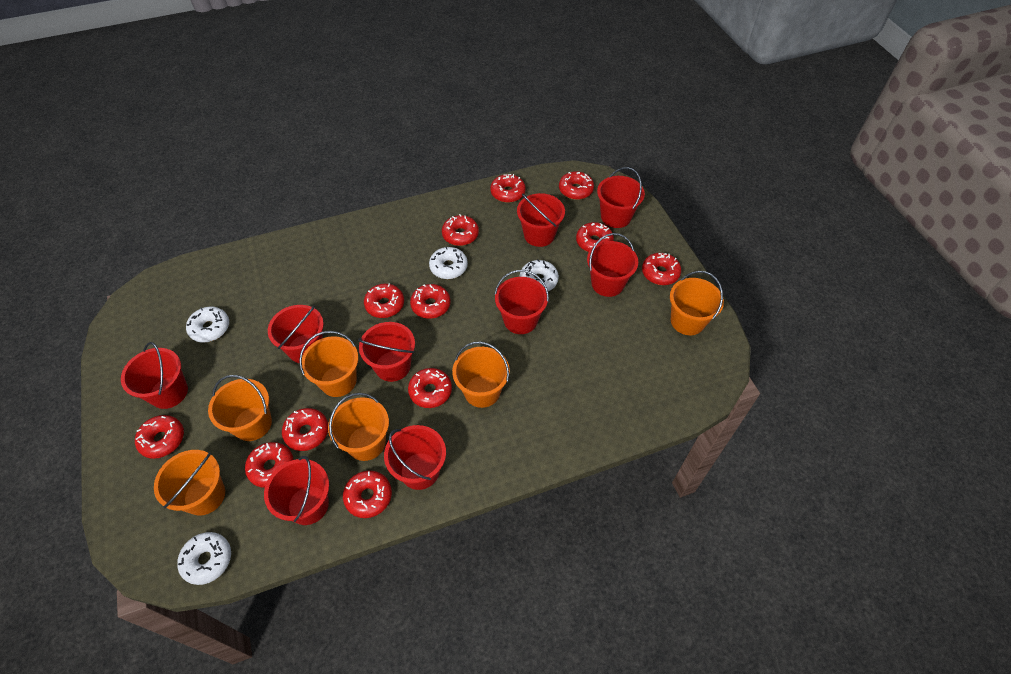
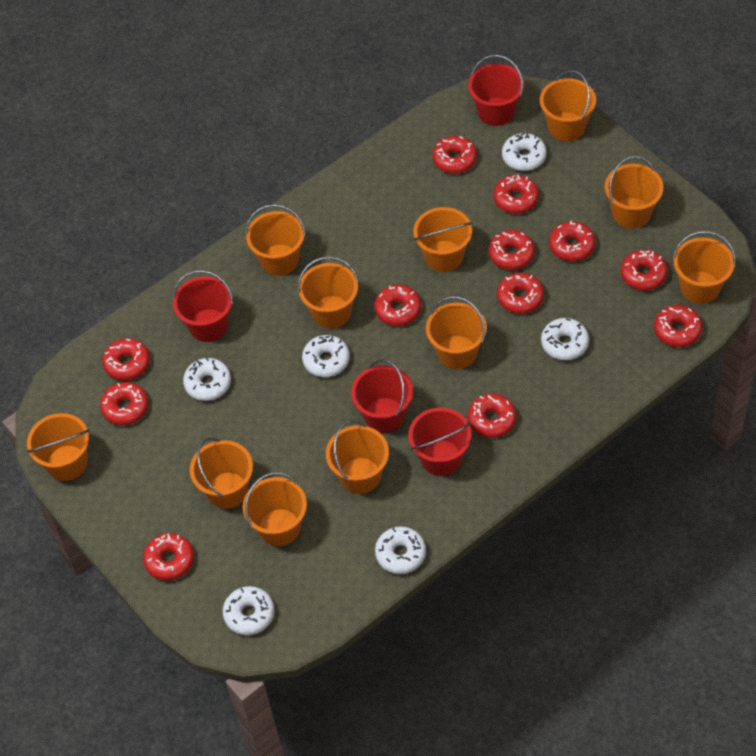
orange bucket: [154,450,225,516] [208,375,272,441] [299,331,358,397] [328,393,389,461] [452,342,510,408] [670,271,724,335] = 6 -> [27,413,89,481] [190,438,253,509] [243,472,307,546] [245,204,306,276] [298,256,358,329] [326,420,389,494] [413,207,472,272] [426,296,487,369] [540,70,596,141] [605,156,664,229] [673,231,735,304] = 11
red bucket: [121,342,188,409] [264,456,329,525] [268,305,324,363] [358,322,415,382] [384,425,446,490] [494,270,549,334] [517,193,565,247] [587,233,638,297] [597,167,645,228] = 9 -> [172,270,233,342] [351,359,413,433] [408,408,471,476] [468,55,524,126] = 4
white donut: [177,532,231,585] [186,306,229,343] [429,246,468,279] [520,259,559,291] = 4 -> [183,357,231,401] [223,586,274,635] [302,335,350,377] [375,526,426,574] [502,133,547,171] [541,318,589,360] = 6

